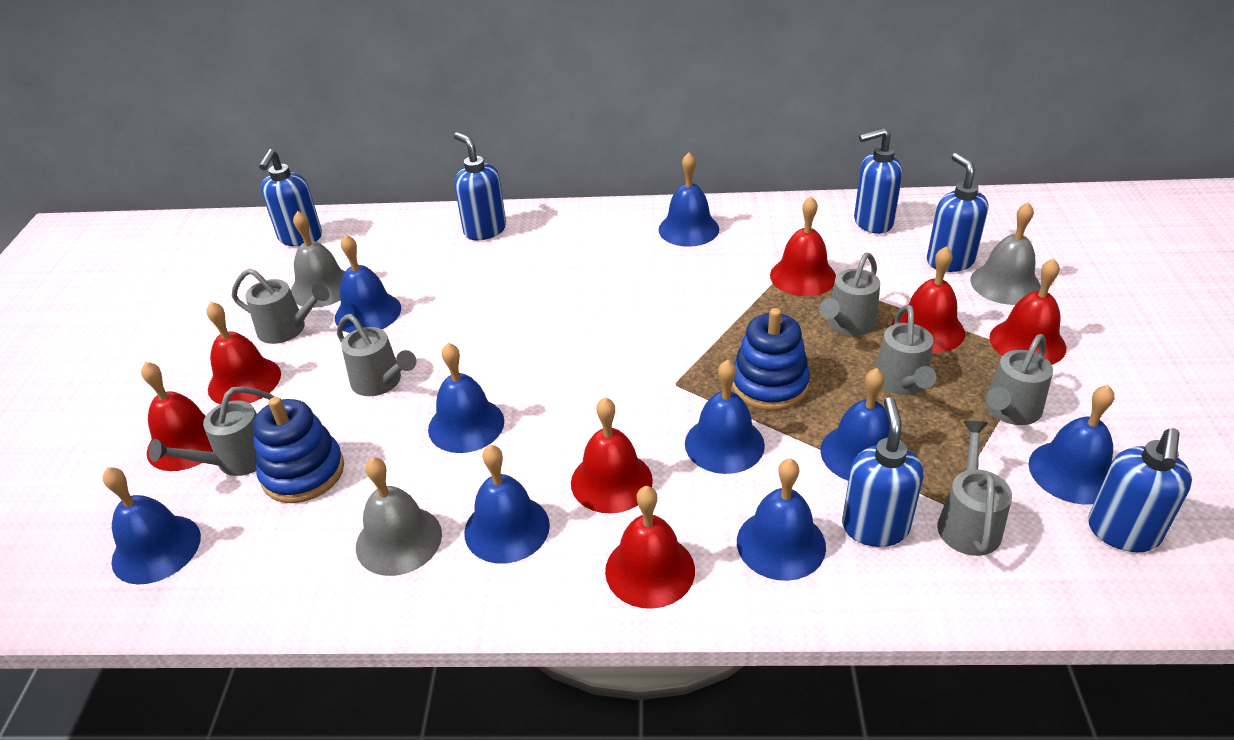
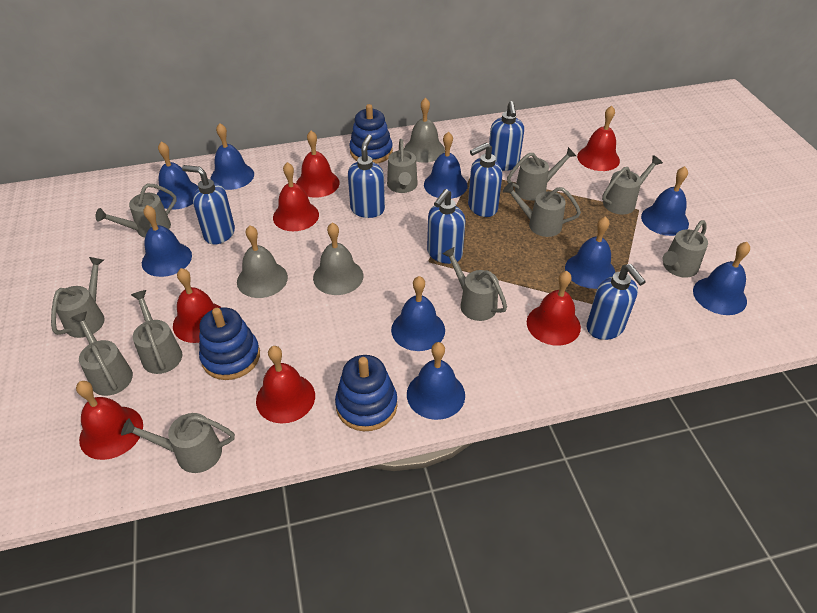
blue stacking toy: [253,397,344,503] [732,308,810,411] = 2 -> [199,307,260,380] [335,355,397,431] [350,104,393,164] = 3
grey watering can: [149,386,274,476] [232,269,329,344] [337,314,416,396] [819,253,880,336] [875,305,936,395] [937,421,1012,556] [985,334,1053,425] = 7 -> [51,257,105,338] [71,312,133,396] [96,183,177,237] [121,413,235,473] [131,290,182,374] [387,139,418,193] [442,247,507,321] [503,182,581,237] [507,147,576,201] [602,155,663,215] [662,220,708,278] = 11

